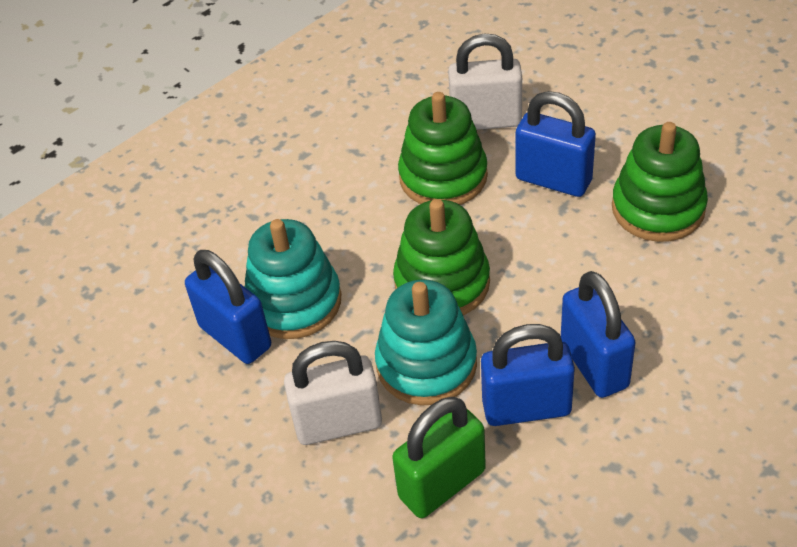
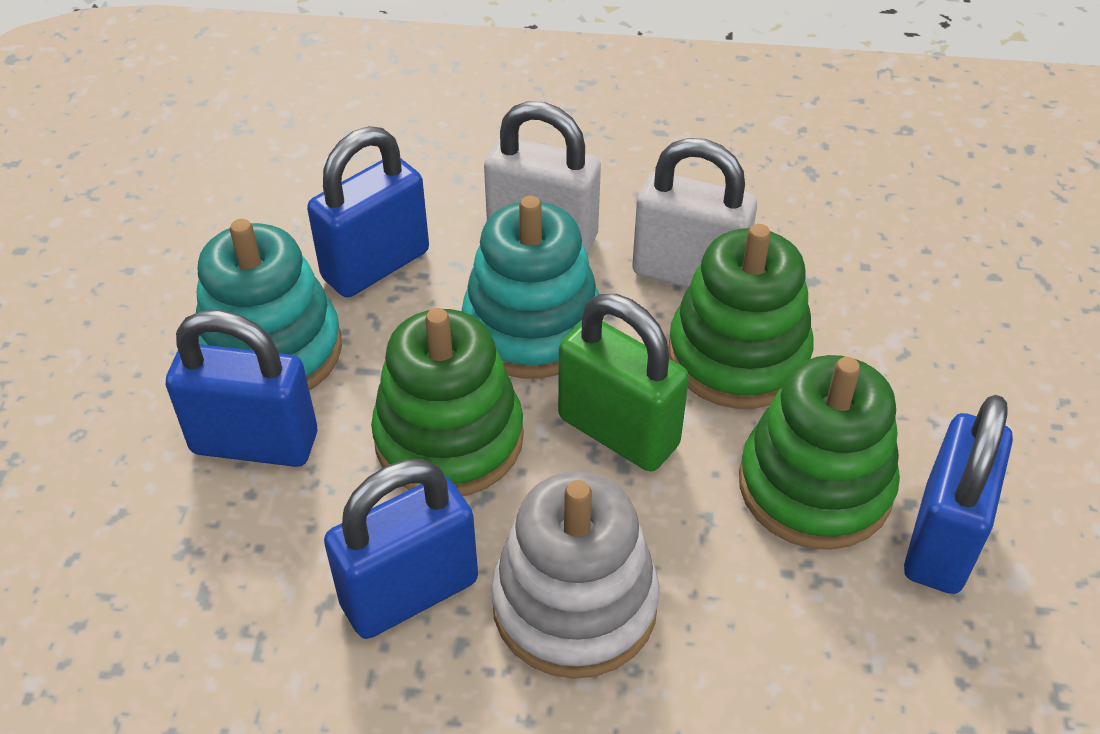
white stacking toy: none = 0 -> [491,471,659,679] = 1

